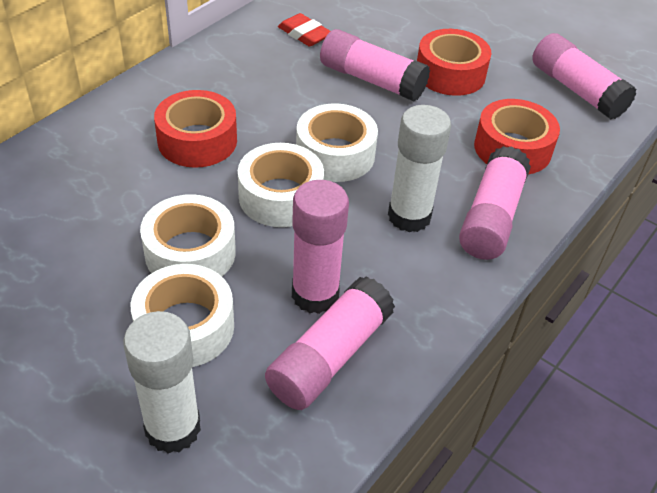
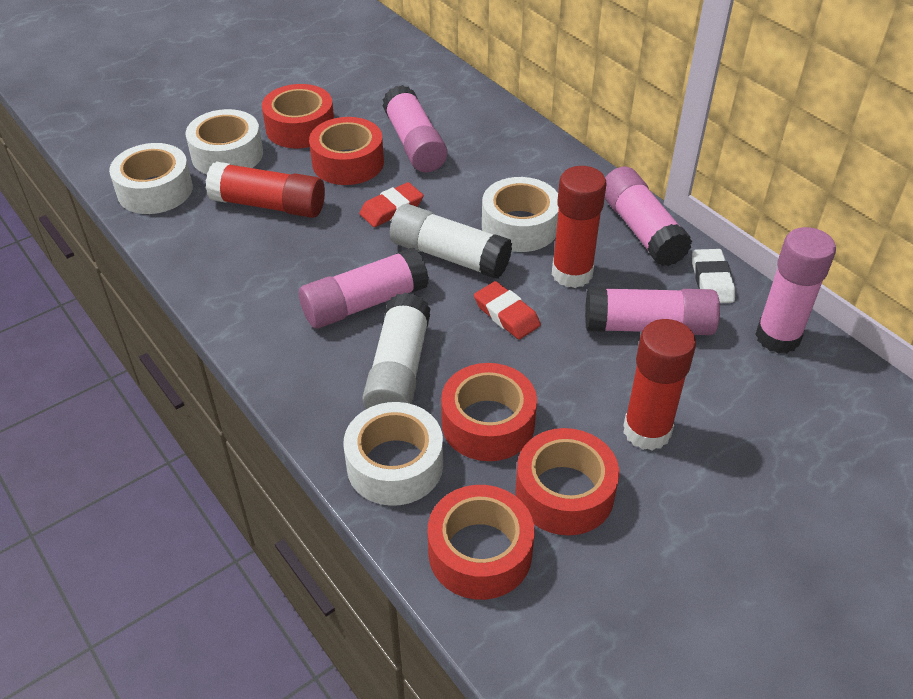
red eraser: [278,13,330,47] = 1 -> [359,182,424,227] [474,281,541,339] = 2
red glue stick: none = 0 -> [206,162,325,218] [552,166,607,288] [623,319,696,451] = 3
red tape: [154,90,237,168] [417,29,491,96] [474,99,560,174] = 3 -> [262,84,334,148] [309,117,384,185] [428,485,535,600] [441,363,537,461] [515,428,619,535] = 5
white eraser: none = 0 -> [692,249,735,303] = 1

